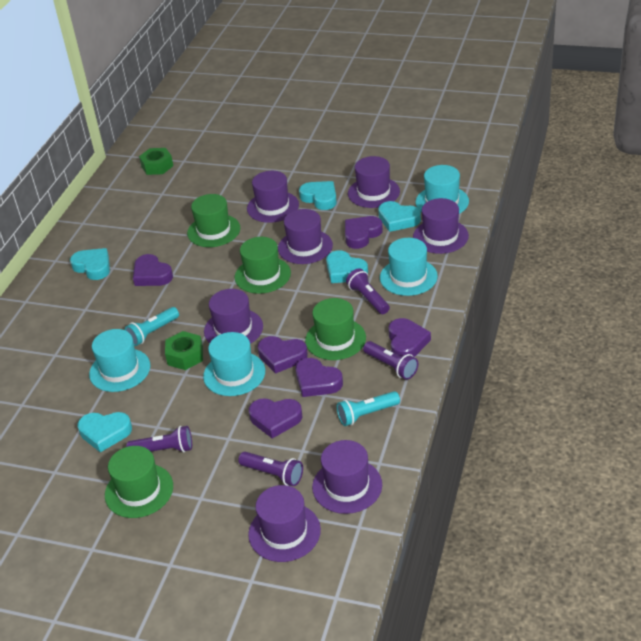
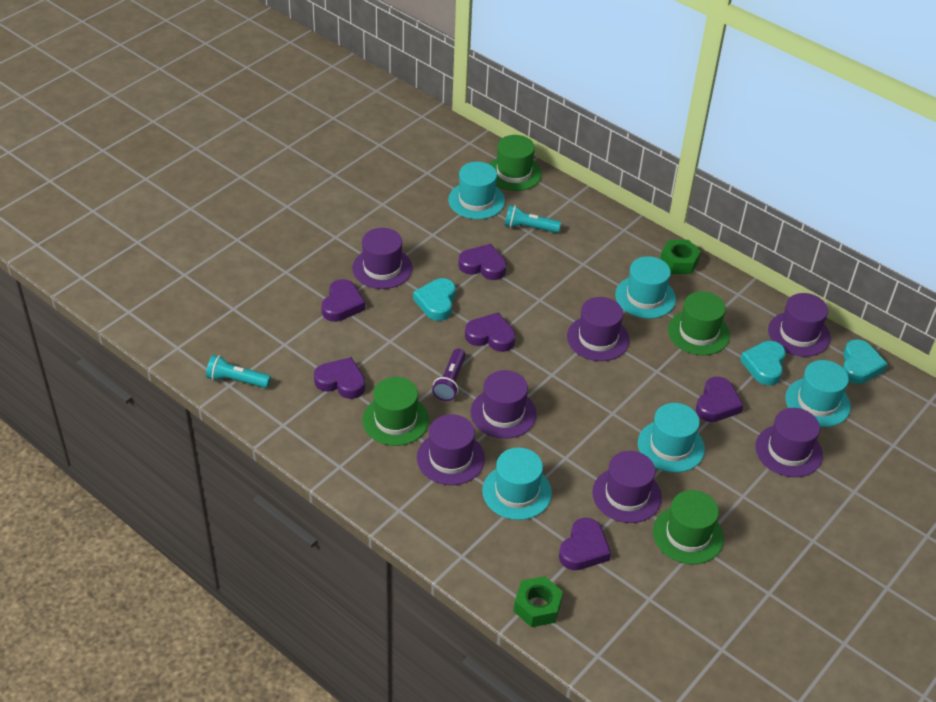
purple flashlight: [127,426,192,452] [238,452,303,486] [346,268,390,314] [363,341,418,380] = 4 -> [432,349,466,401] = 1
turquoise hat: [89,329,150,392] [203,332,265,396] [380,238,438,296] [415,165,469,214] = 4 -> [448,162,505,219] [482,448,552,520] [615,256,676,319] [638,403,705,472] [785,360,851,427] = 5
turquoise heart: [70,248,110,280] [78,412,132,452] [299,181,337,210] [326,250,368,283] [378,201,421,232] = 5 -> [413,278,456,321] [740,341,786,386] [843,339,888,384] = 3

